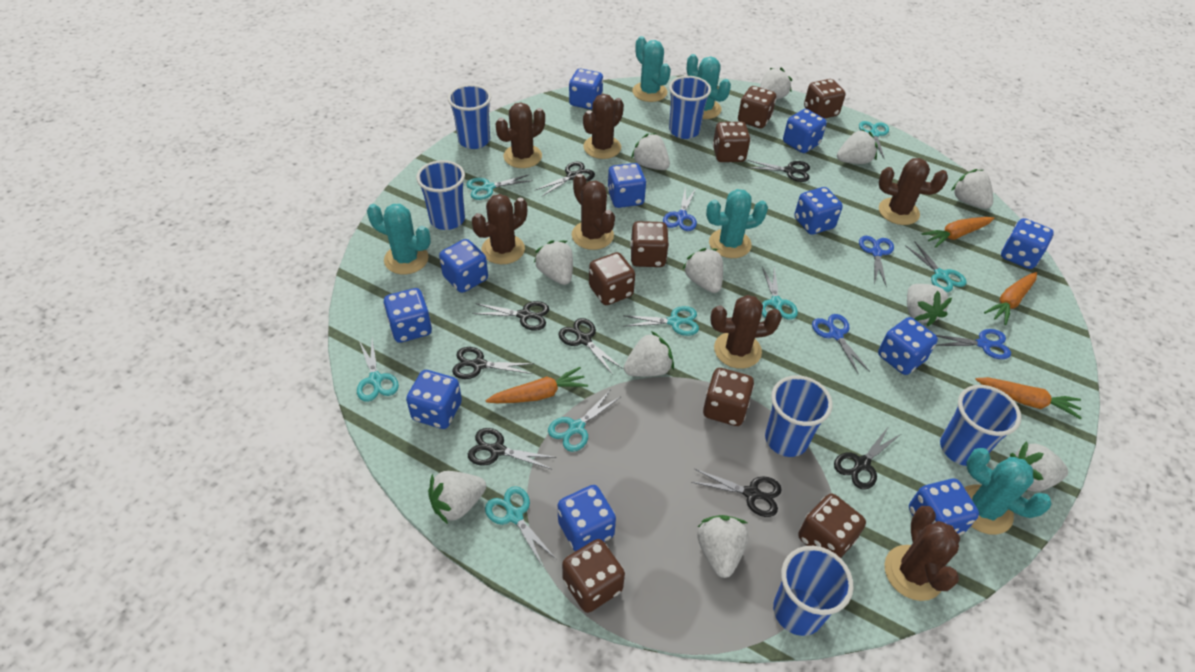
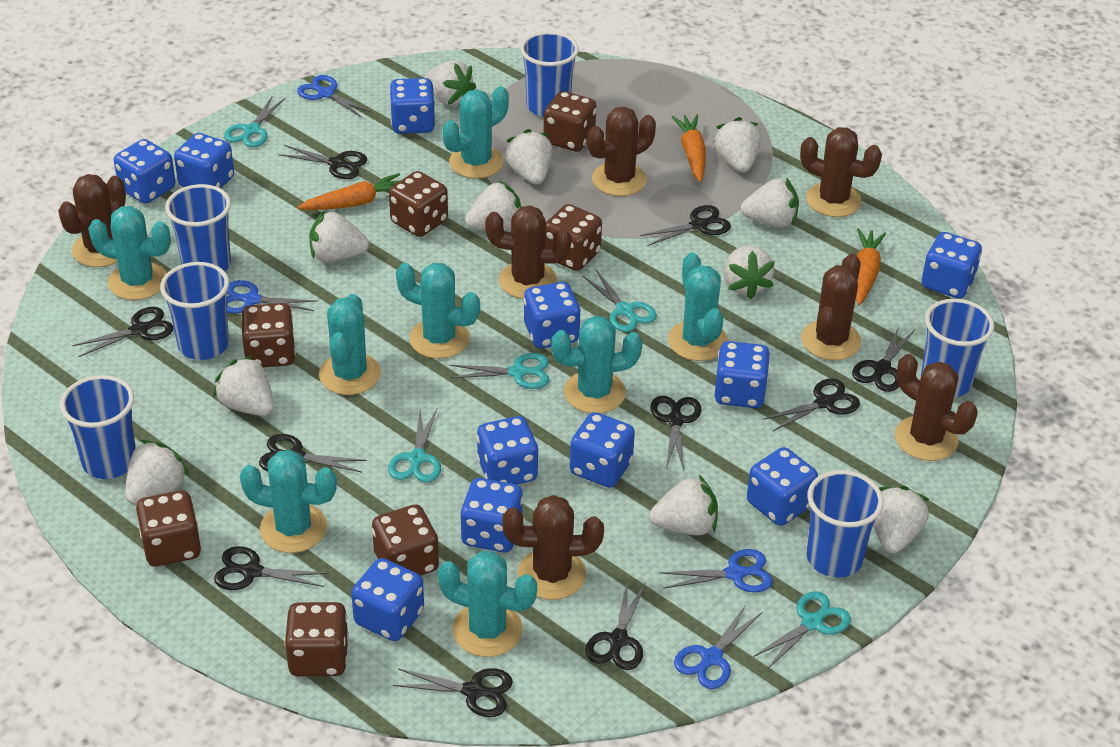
black scissors: [452,347,534,379] [468,428,556,469] [472,301,549,331] [535,162,595,197] [559,318,623,375] [691,469,782,517] [747,160,810,182] [834,426,901,489] = 8 -> [72,307,173,357] [214,546,329,590] [259,434,367,473] [278,145,367,179] [393,668,513,717] [585,582,646,670] [640,205,731,246] [650,396,702,470] [763,378,860,431] [852,326,915,392] = 10
brown dice: [562,539,625,613] [589,252,635,305] [630,221,669,267] [703,368,754,426] [713,122,751,162] [738,86,776,129] [798,493,866,558] [804,79,846,119] = 8 -> [136,490,201,567] [241,303,296,367] [284,602,349,676] [372,504,439,576] [389,171,448,237] [544,91,596,152] [545,204,602,271] = 7
orange carrot: [486,367,588,403] [922,217,994,248] [975,377,1082,419] [984,272,1037,325] = 4 -> [297,173,400,210] [672,114,706,182] [856,228,886,305] = 3
turquoise cactus: [367,204,431,274] [632,36,671,102] [687,54,731,119] [706,189,768,258] [964,448,1052,535] = 5 -> [88,206,171,300] [240,450,337,553] [319,294,381,395] [396,263,480,359] [438,551,537,657] [442,86,509,179] [551,316,642,414] [668,252,728,361] = 8
turquoise scissors: [357,338,399,402] [466,174,533,200] [485,486,557,567] [548,390,621,452] [623,306,699,336] [762,267,798,320] [859,121,889,160] [905,242,966,292] = 8 -> [224,95,285,147] [388,408,441,482] [450,353,549,389] [582,270,657,332] [753,591,851,670] = 5

